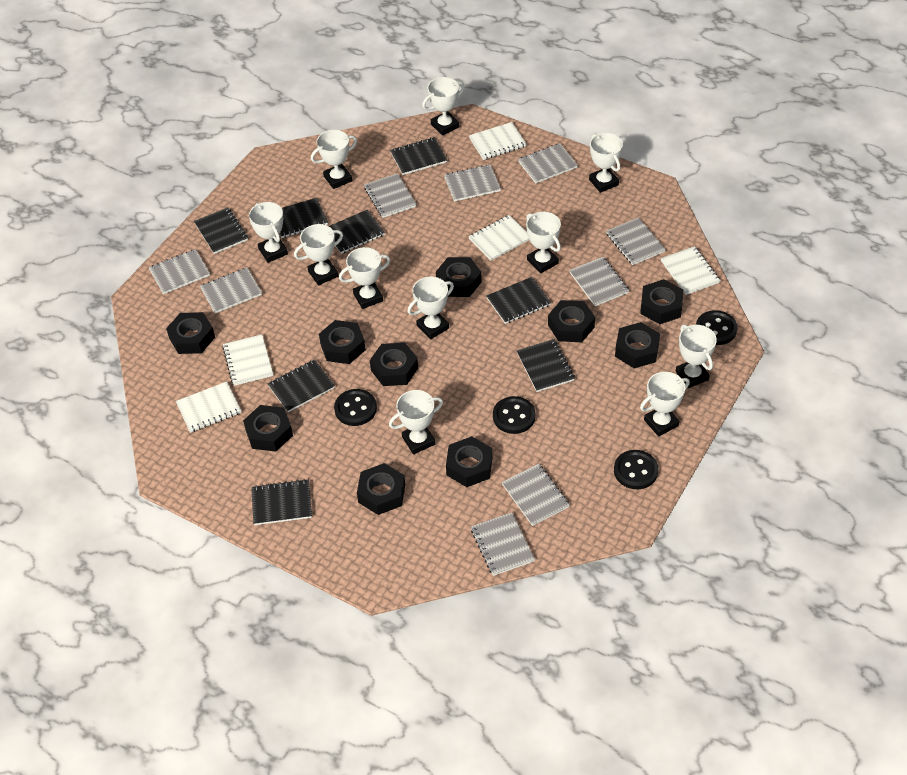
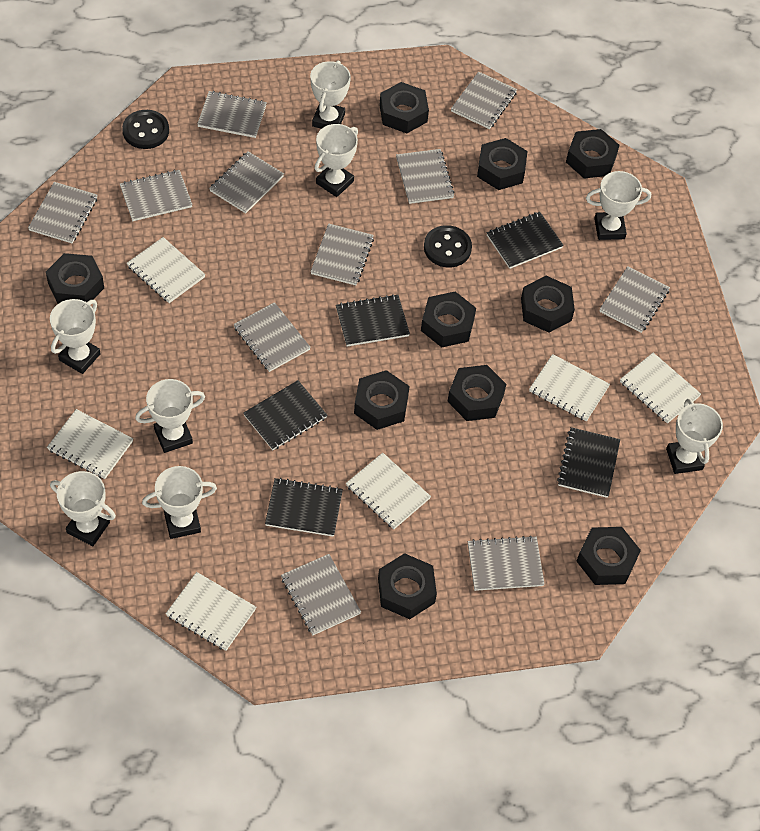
black button: [334,389,377,426] [493,396,536,434] [614,450,658,489] [696,310,737,345] = 4 -> [122,110,169,149] [424,225,472,267] = 2
black notebook: [194,207,248,254] [251,479,312,525] [268,359,335,412] [280,198,328,238] [329,210,385,254] [390,137,447,175] [486,277,551,324] [517,339,575,392] = 8 -> [243,380,327,450] [265,478,343,537] [336,294,410,347] [487,212,564,269] [557,427,620,498] = 5
grey notebook: [149,249,210,294] [200,268,262,313] [364,173,417,218] [444,164,501,202] [471,513,535,576] [502,464,570,526] [518,143,578,183] [569,257,629,306] [606,217,666,265] = 9 -> [28,182,97,243] [120,170,193,221] [197,91,267,138] [209,151,284,213] [233,302,311,372] [281,554,361,635] [310,223,374,285] [396,149,455,204] [451,71,517,129] [468,536,544,591] [599,266,670,333] = 11
white notebook: [176,381,241,433] [222,334,273,386] [469,122,526,160] [469,215,529,261] [661,246,720,295] = 5 -> [47,409,133,479] [127,237,205,303] [166,572,256,651] [346,453,431,529] [529,354,610,421] [620,353,701,424] = 6
white trophy: [249,202,288,263] [294,224,343,285] [311,130,357,189] [339,247,390,309] [389,390,443,454] [408,277,454,339] [422,77,465,136] [526,212,561,273] [589,133,623,193] [640,372,690,436] [676,324,717,388] = 11 -> [50,299,100,374] [50,471,116,546] [135,379,205,453] [142,466,217,539] [310,61,351,129] [315,124,358,197] [586,171,651,240] [666,399,723,474] = 8

